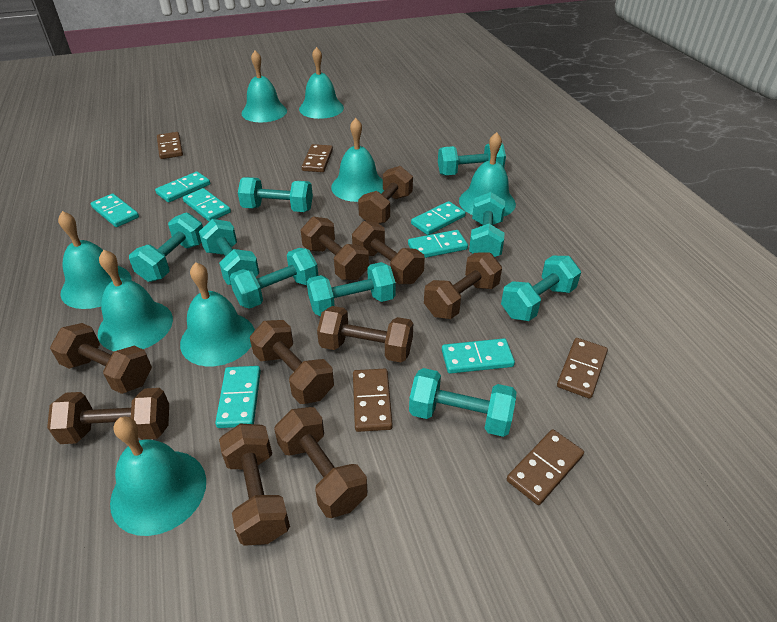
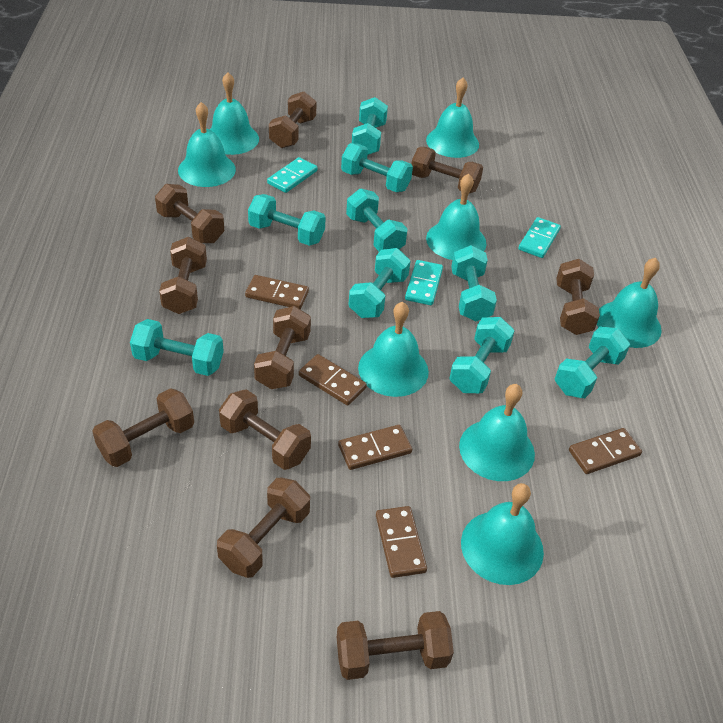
turquoise domino: [91,194,139,227] [155,172,210,203] [183,188,231,222] [215,366,261,428] [408,230,468,258] [411,201,466,235] [442,338,515,374] = 7 -> [267,157,317,193] [405,260,443,305] [519,217,561,258] = 3

